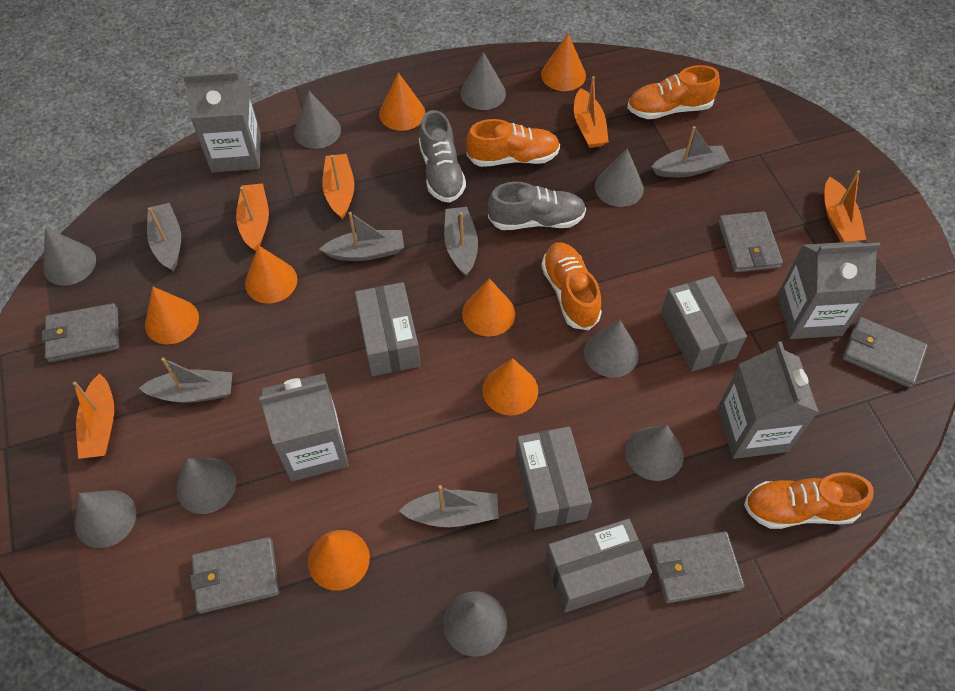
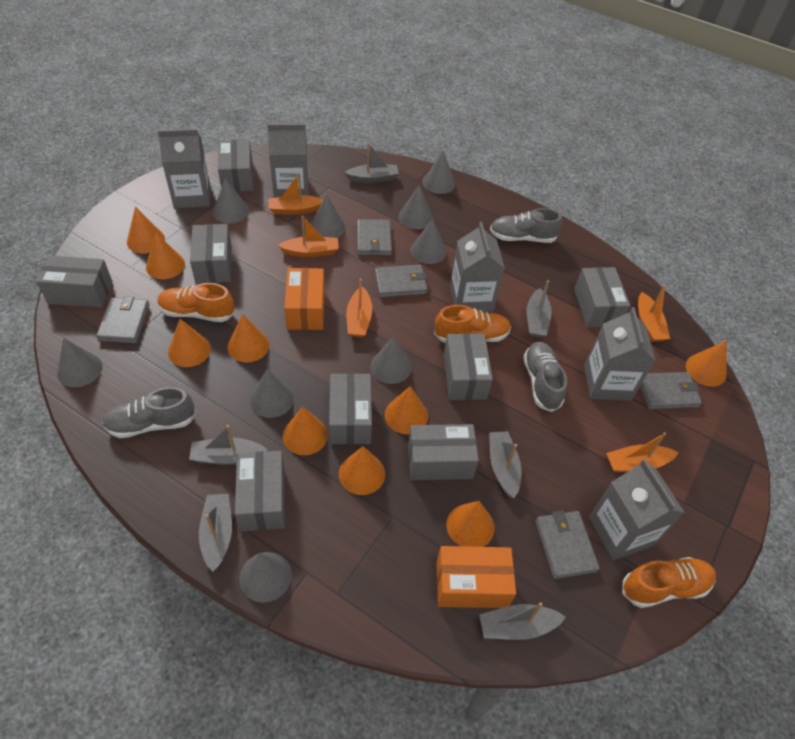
grey box: [355,282,421,376] [516,426,592,530] [545,519,652,613] [661,276,747,372] = 4 -> [36,256,113,308] [190,224,232,284] [218,140,253,192] [235,451,285,532] [329,373,372,445] [408,424,479,480] [443,333,493,400] [574,267,630,328] = 8
grey carton: [183,71,261,172] [259,373,349,481] [718,342,819,459] [777,241,880,339] = 4 -> [158,129,210,208] [267,124,309,198] [450,222,505,312] [584,307,656,401] [589,459,685,560] = 5
grey shoe: [419,110,466,203] [488,182,586,230] = 2 -> [102,387,196,438] [490,208,562,243] [523,341,567,412] = 3
orange box: none = 0 -> [284,268,325,330] [436,546,516,608] = 2
orange cone: [145,287,199,344] [245,245,297,303] [308,530,370,591] [379,73,425,131] [462,278,515,337] [482,358,538,416] [541,34,586,91] = 7 -> [127,207,165,253] [146,232,185,279] [168,319,211,367] [228,314,269,362] [283,406,328,455] [339,446,385,495] [385,386,428,434] [446,501,495,547] [686,340,727,387] = 9
orange shoe: [466,119,560,167] [541,242,602,330] [627,65,720,119] [744,472,873,529] = 4 -> [157,283,235,322] [434,305,511,343] [622,557,716,608] = 3

